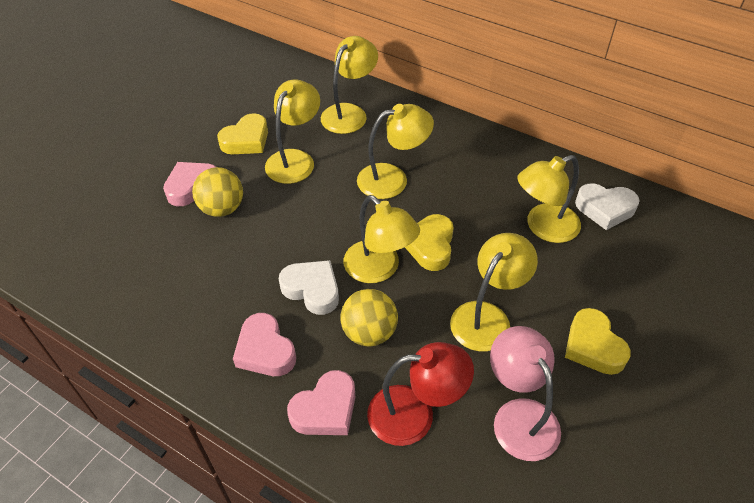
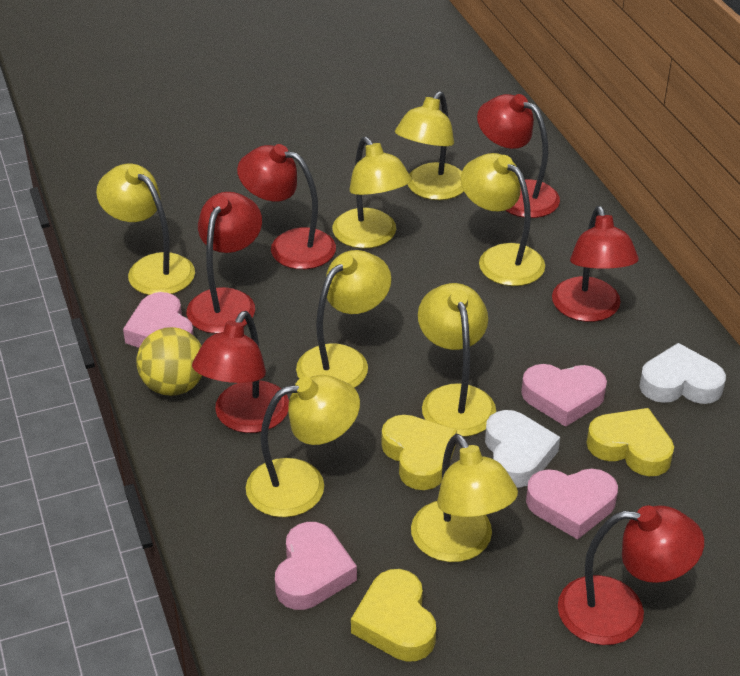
pink heart: [163,162,216,206] [233,313,296,376] [287,370,355,435] = 3 -> [123,292,194,348] [275,522,357,610] [521,364,607,427] [526,468,618,540] = 4
pink lamp: [490,326,561,461] = 1 -> none = 0
red lamp: [367,342,474,446] = 1 -> [187,192,262,334] [192,311,289,433] [237,144,336,269] [477,94,560,218] [552,206,639,322] [558,505,704,645] = 6
yellow ball: [192,167,243,217] [341,289,398,347] = 2 -> [136,327,203,396] = 1
yellow lamp: [265,79,320,184] [321,36,378,134] [343,195,420,283] [357,104,434,199] [450,233,538,351] [517,155,581,243] = 6 -> [96,164,195,295] [246,375,360,517] [296,250,391,388] [332,137,412,249] [395,91,464,200] [411,434,518,562] [418,283,496,437] [461,153,545,286] = 8

